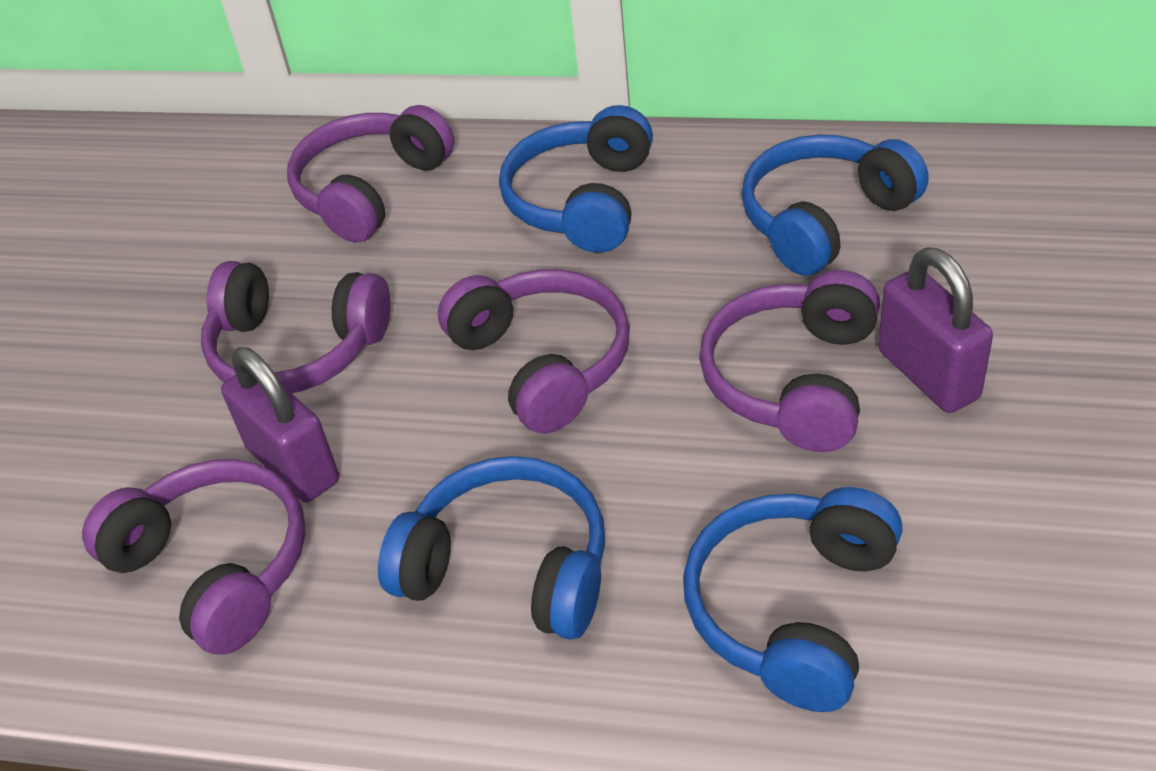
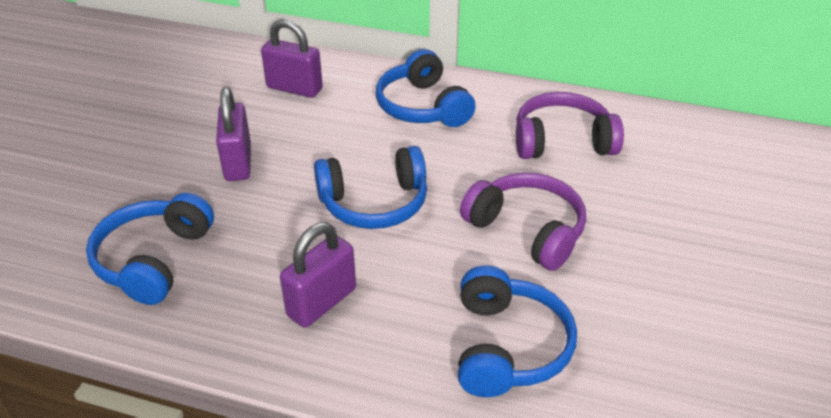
purple headphones: [82,459,306,655] [201,261,390,393] [287,105,454,243] [438,269,630,434] [699,270,880,452] = 5 -> [460,173,586,271] [516,92,624,159] = 2
purple padlock: [221,347,339,502] [878,247,993,413] = 2 -> [216,87,251,181] [261,19,323,98] [280,222,356,328] = 3

